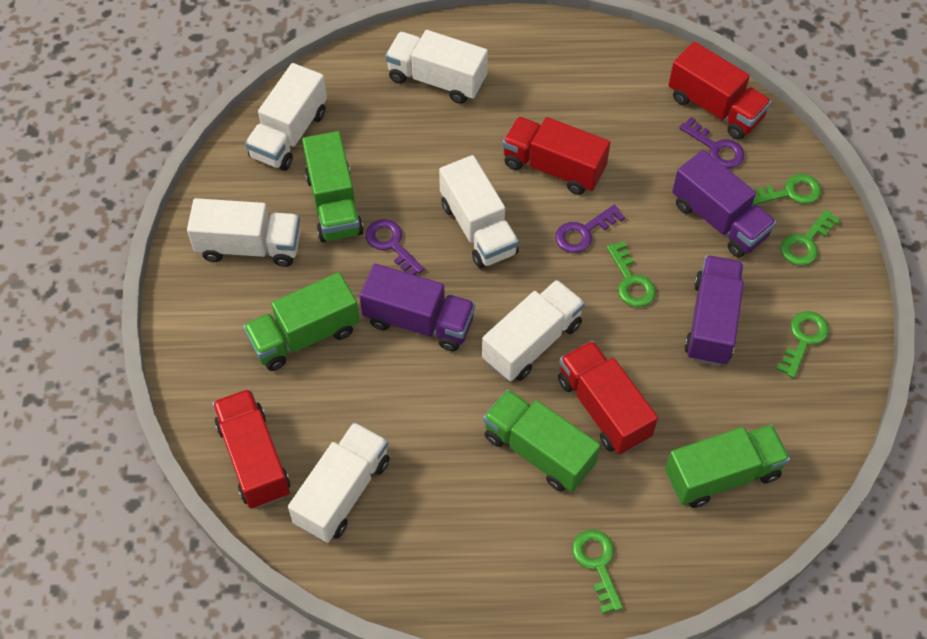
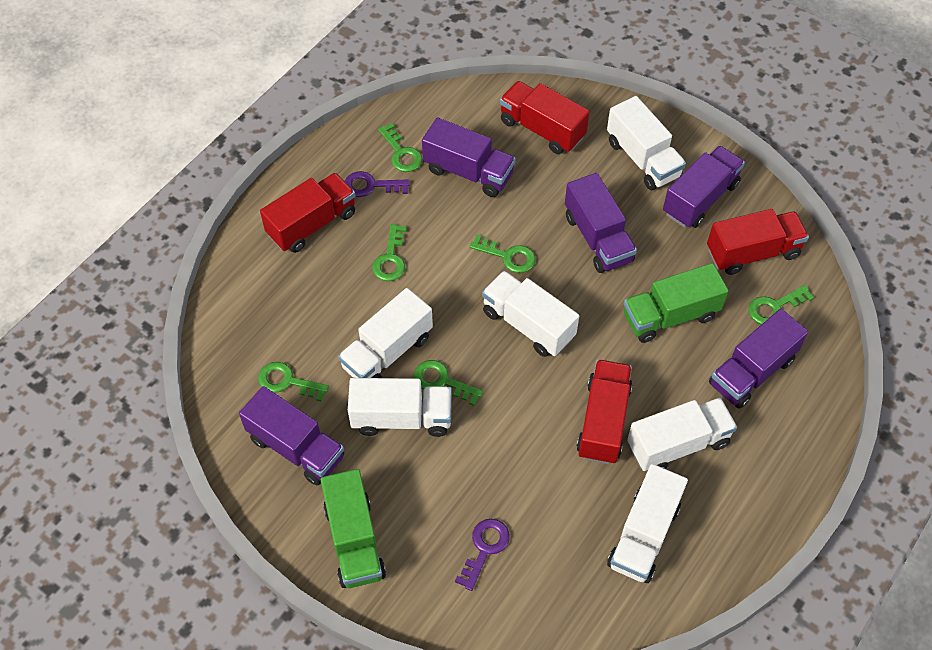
green key: [572,530,623,614] [607,241,656,307] [752,174,821,205] [776,311,829,378] [781,209,841,266] = 5 -> [258,362,329,402] [372,224,407,281] [378,123,423,172] [414,360,483,406] [470,234,536,273] [748,285,814,325] = 6
green truck: [243,272,359,371] [302,131,364,242] [483,389,600,492] [665,424,790,508] = 4 -> [321,469,386,588] [624,263,728,343] = 2
purple key: [366,219,424,275] [555,205,625,253] [679,117,745,168] = 3 -> [345,171,410,197] [455,519,510,591] = 2
purple truck: [360,264,475,351] [672,150,776,258] [684,255,744,366] = 3 -> [239,386,344,485] [422,117,516,197] [565,173,637,273] [663,146,745,228] [709,309,808,409] = 5

